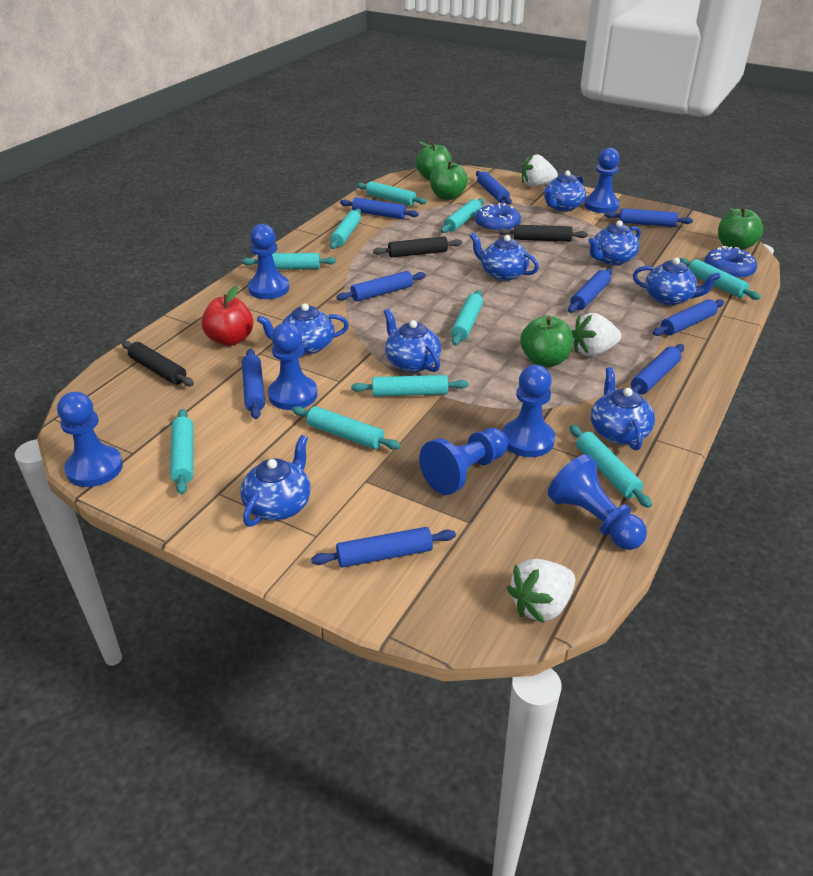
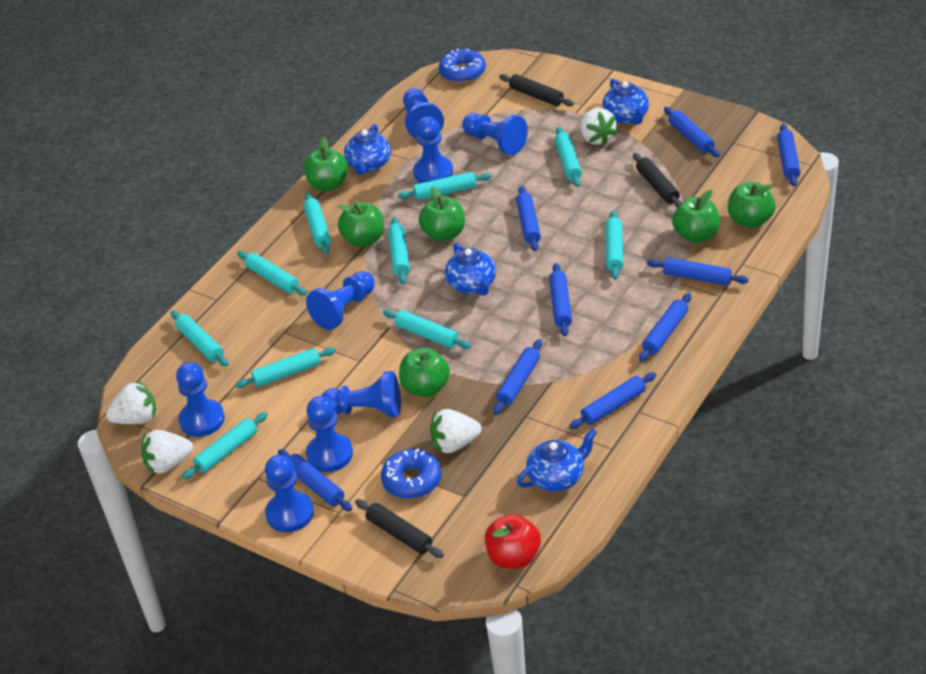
blue pawn: [57,392,123,487] [248,224,289,299] [268,323,318,410] [419,428,508,495] [502,365,555,457] [548,454,647,550] [584,148,620,213] = 7 -> [176,362,225,437] [265,455,314,532] [306,271,375,330] [306,396,353,472] [322,371,401,417] [403,88,444,139] [413,117,453,183] [462,113,528,155] = 8
blue teapot: [240,435,311,527] [257,303,349,355] [384,309,441,373] [469,233,539,281] [544,171,586,212] [588,220,641,265] [591,367,655,450] [633,258,721,305] = 8 -> [344,124,391,175] [445,243,496,296] [517,428,597,492] [602,79,649,125] = 4
green apple: [416,141,452,180] [430,160,468,200] [520,316,573,367] [718,207,763,250] = 4 -> [304,137,348,191] [338,202,384,247] [399,347,450,397] [419,187,465,241] [672,190,720,243] [728,182,776,228] = 6
white strawberry: [507,559,575,623] [522,154,558,187] [572,313,621,356] = 3 -> [106,381,156,424] [141,430,193,474] [430,409,481,454] [581,108,618,146] = 4

